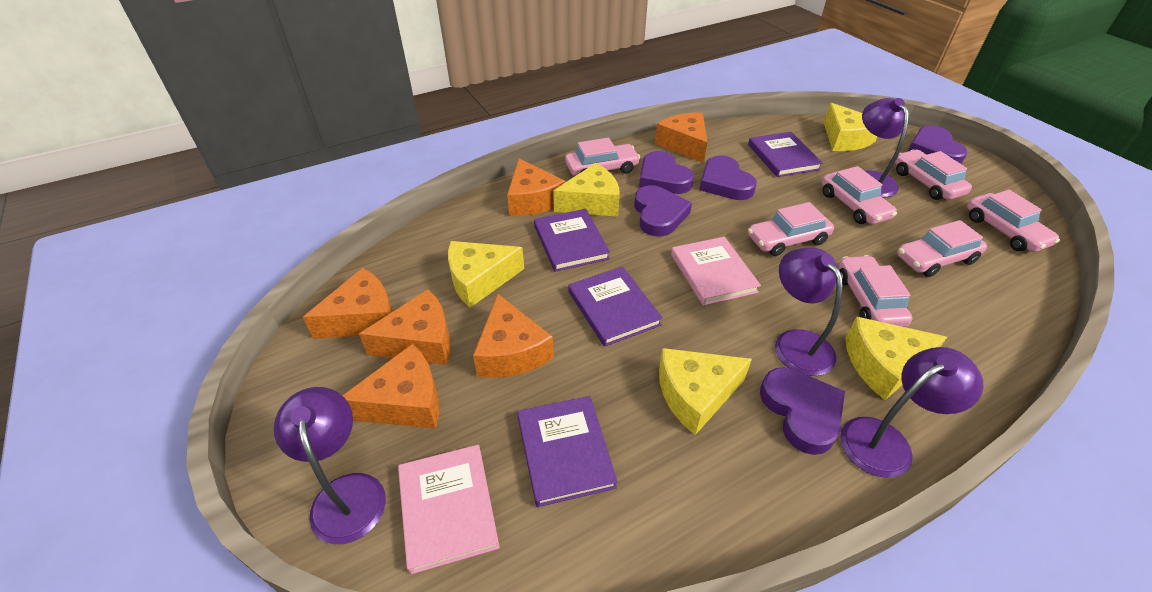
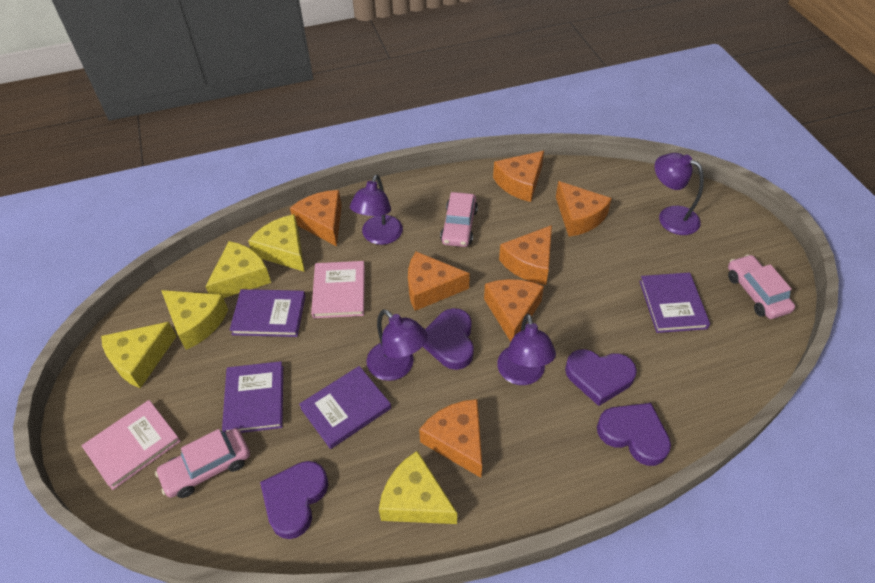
orange cheese: [303,268,393,339] [342,344,439,429] [359,289,450,365] [473,294,554,378] [507,158,565,216] [655,112,708,163] = 6 -> [290,190,342,247] [408,252,470,311] [419,399,482,478] [484,279,544,342] [493,151,544,202] [499,225,552,285] [556,181,612,237] = 7
pink car: [565,138,640,176] [748,202,834,256] [822,166,897,224] [839,255,913,327] [895,150,972,200] [897,220,987,277] [967,190,1060,252] = 7 -> [155,428,250,498] [440,192,478,247] [728,254,795,319] = 3
purple heart: [634,185,692,237] [639,151,694,194] [699,155,757,200] [760,367,845,455] [907,125,968,164] = 5 -> [260,461,328,539] [423,308,474,370] [565,349,637,406] [597,403,671,466] = 4

